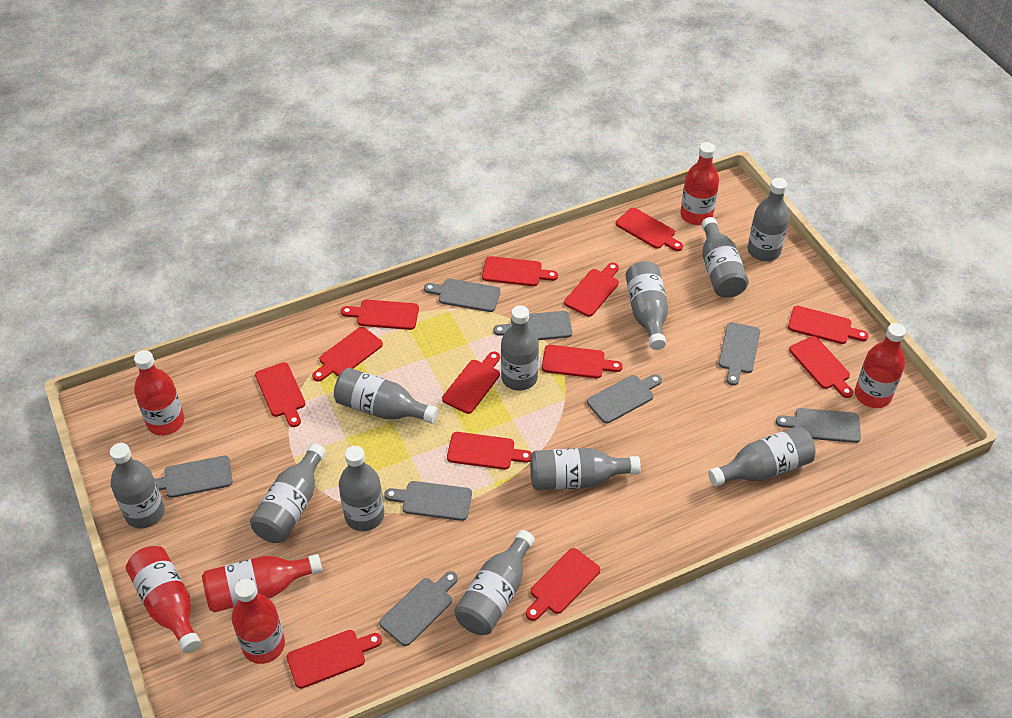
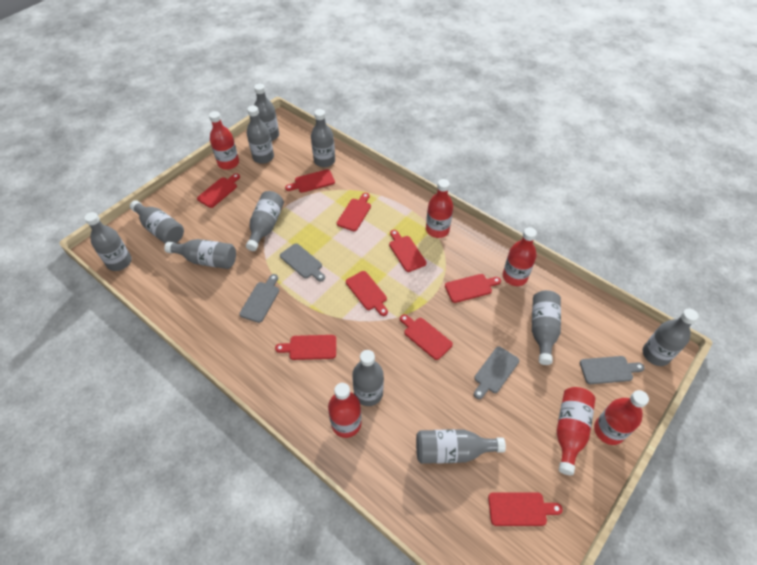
grey cutting board: [155,455,233,498] [379,571,458,646] [384,481,472,521] [424,279,501,312] [493,311,572,340] [587,374,662,424] [719,322,760,385] [776,408,861,443] = 8 -> [239,274,279,323] [280,243,325,281] [474,346,519,399] [580,356,644,384] = 4
red cutting board: [255,362,305,427] [287,630,382,689] [312,327,383,382] [341,300,419,330] [442,352,500,414] [447,432,532,470] [482,256,558,286] [526,548,600,621] [542,345,623,378] [564,263,619,317] [616,208,683,251] [788,306,868,344] [789,336,853,398] = 13 -> [197,173,240,208] [275,335,336,360] [285,169,335,193] [337,193,371,231] [346,271,388,316] [389,230,427,272] [400,314,453,360] [445,274,501,303] [488,492,563,526] = 9

